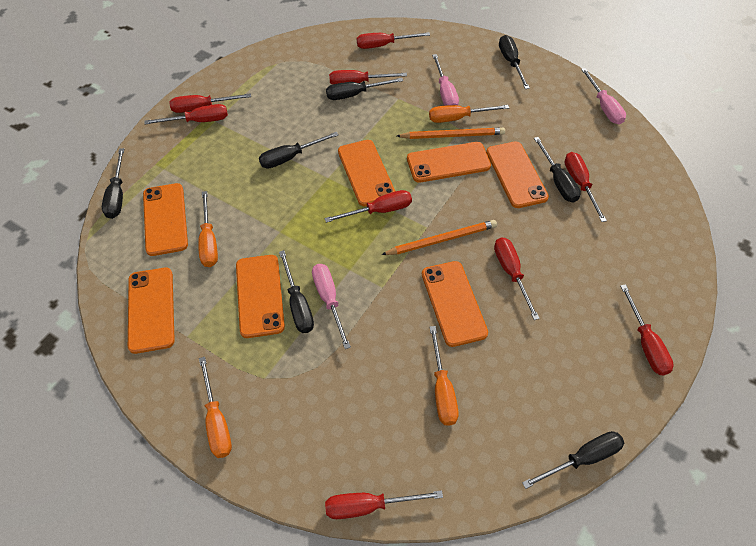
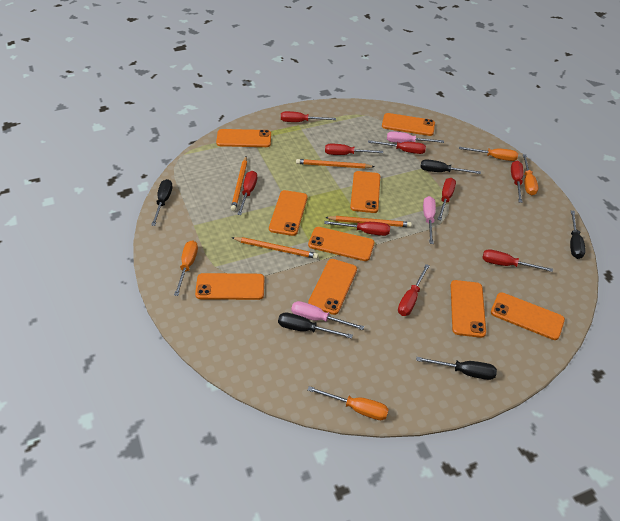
black screwdriver: [102,148,124,219] [259,132,338,168] [279,250,314,333] [326,78,403,100] [499,35,530,89] [522,431,624,489] [534,137,581,202] = 7 -> [151,179,172,226] [278,313,353,339] [416,357,497,380] [420,159,481,174] [570,211,586,259] = 5
orange pencil: [381,220,497,255] [397,128,505,139] = 2 -> [231,156,247,211] [232,237,318,259] [296,159,375,169] [325,216,412,227] = 4
orange phone: [128,268,175,354] [143,183,188,256] [236,255,285,338] [338,140,395,206] [407,142,491,183] [422,261,488,347] [486,142,549,208] = 7 -> [195,273,264,300] [216,129,271,147] [269,190,308,236] [308,227,374,261] [308,259,357,315] [350,171,380,213] [382,113,435,136] [451,280,486,338] [491,292,565,340] = 9

